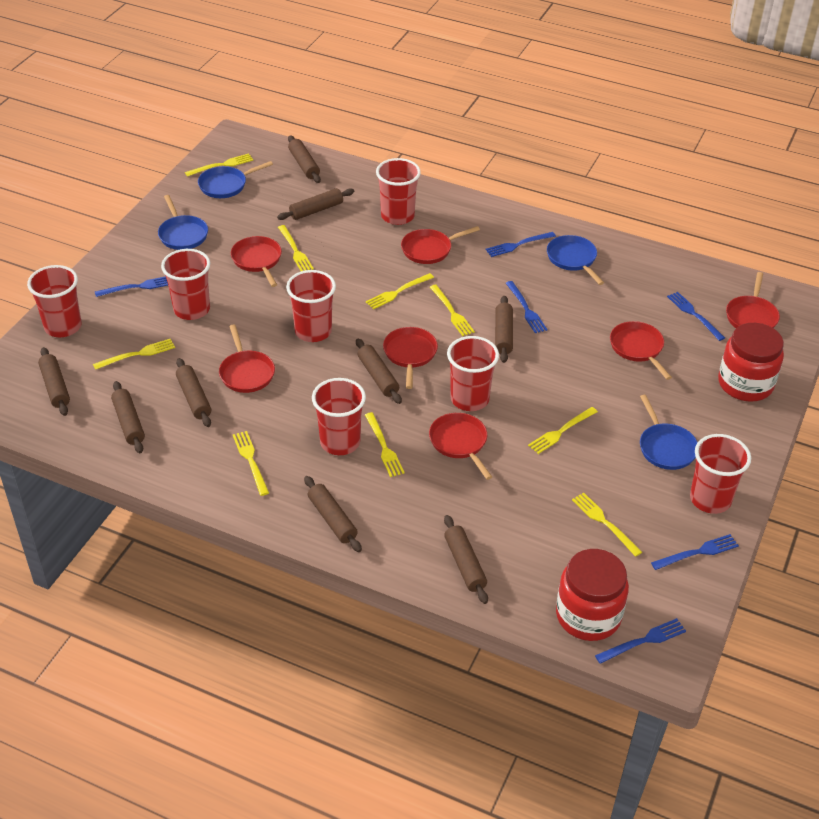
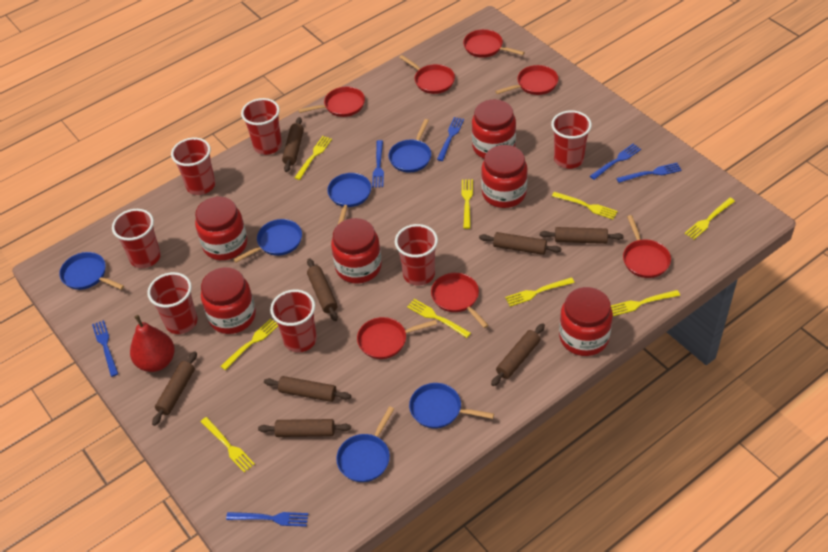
blue pan: [158,195,208,250] [198,161,273,198] [547,235,604,285] [640,395,698,470] = 4 -> [59,252,124,290] [233,219,302,263] [327,173,371,224] [336,406,394,482] [388,119,431,173] [409,383,494,428] = 6
brown rolling pin: [38,347,70,416] [111,381,145,453] [176,358,211,427] [277,188,354,220] [288,135,321,183] [304,476,362,552] [356,338,402,404] [444,515,488,604] [495,296,513,363] = 9 -> [152,351,197,426] [258,419,351,437] [264,376,351,402] [282,117,304,172] [307,258,338,321] [479,232,562,255] [491,323,545,386] [540,227,623,244] = 8
red jar: [556,549,629,641] [718,323,784,402] = 2 -> [195,197,247,260] [201,267,256,334] [331,218,382,283] [472,99,516,159] [481,145,528,208] [559,287,613,356] = 6
red pear: none = 0 -> [130,315,175,372] = 1

